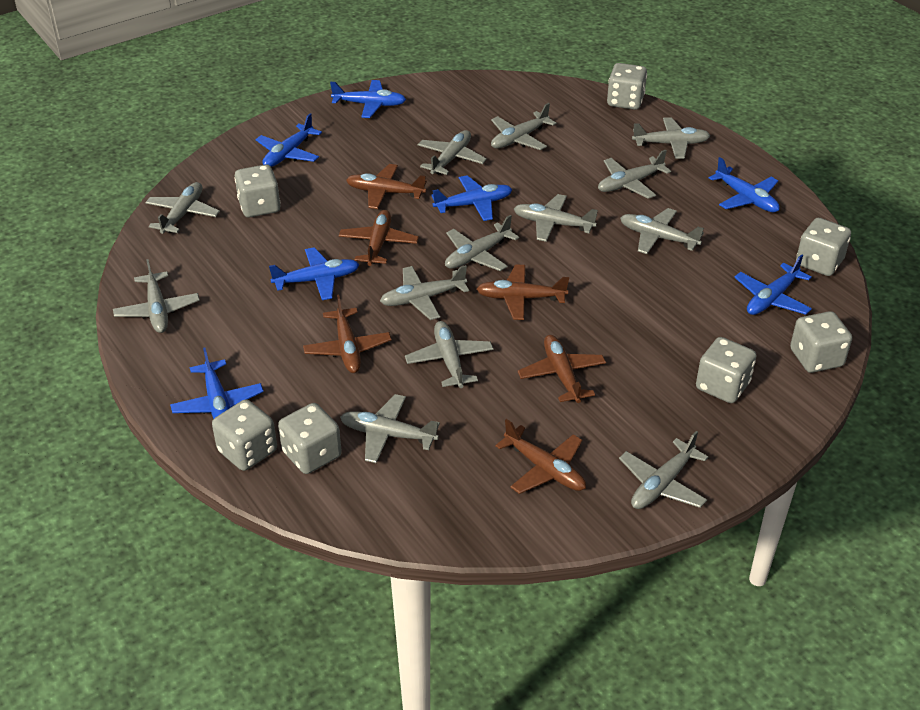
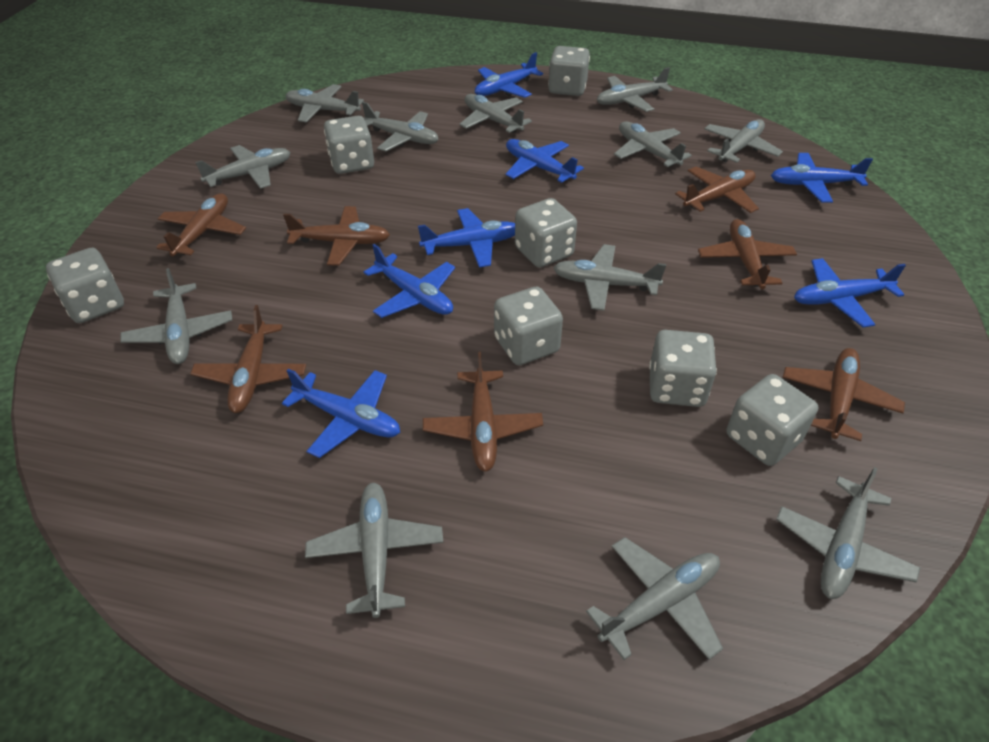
brown plane: [303,295,392,373] [339,210,419,266] [346,164,427,209] [477,265,569,320] [495,419,586,494] [517,335,606,403] = 6 -> [156,193,246,256] [190,305,306,413] [283,206,390,266] [423,352,543,472] [675,167,759,213] [698,219,797,290] [782,348,905,441] = 7
grey plane: [113,259,200,333] [145,182,220,234] [340,394,440,463] [380,265,469,320] [405,321,493,388] [418,130,487,175] [445,215,519,271] [491,103,556,150] [514,194,598,242] [598,150,671,199] [619,431,708,509] [620,208,704,254] [632,117,710,159] = 13 -> [120,268,232,364] [195,145,291,189] [285,84,364,123] [305,483,443,618] [362,102,439,152] [459,94,532,133] [553,244,666,311] [586,537,723,660] [597,67,673,112] [614,121,692,167] [704,119,783,163] [776,467,920,599] = 12

